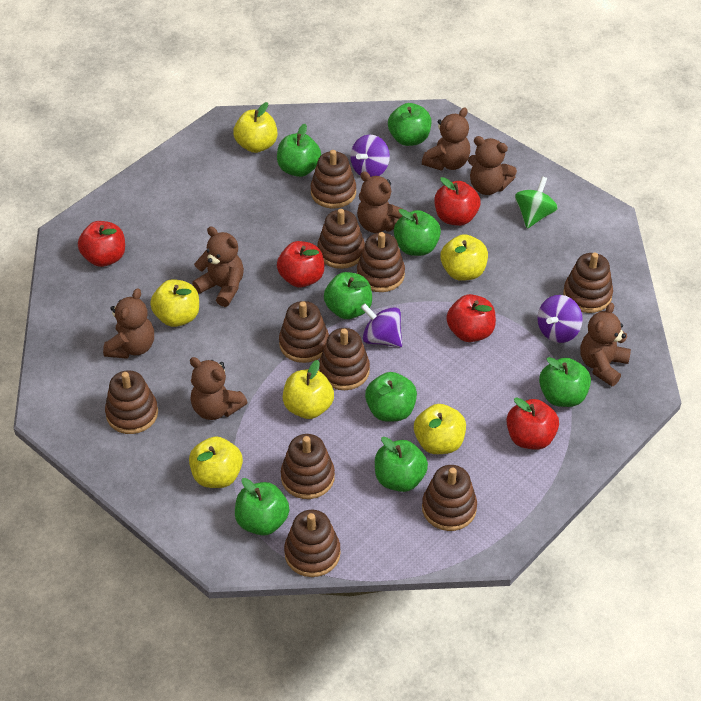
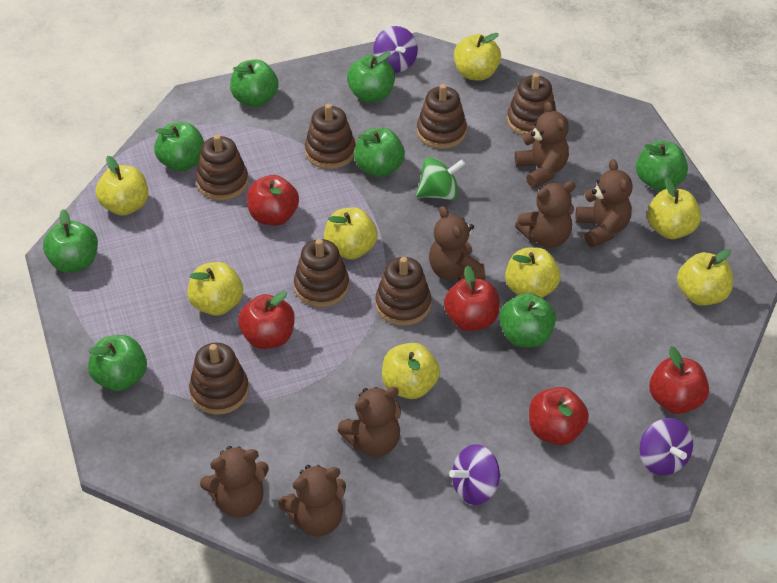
brown stacking toy: [105,370,158,434] [279,301,329,363] [281,434,335,499] [284,510,341,577] [311,150,356,209] [317,209,365,269] [319,328,370,390] [357,232,405,292] [422,465,477,531] [563,252,613,313] = 10 -> [189,343,249,415] [196,134,249,201] [294,239,349,307] [305,104,355,169] [375,257,431,326] [417,84,467,149] [507,73,556,136] = 7
yellow apple: [150,279,199,327] [189,436,243,488] [233,102,278,153] [283,360,334,419] [414,404,466,454] [440,234,488,281] = 6 -> [96,156,148,216] [187,262,243,316] [324,208,377,259] [382,343,440,399] [454,33,501,81] [505,247,561,298] [647,177,701,239] [677,249,733,306] = 8

